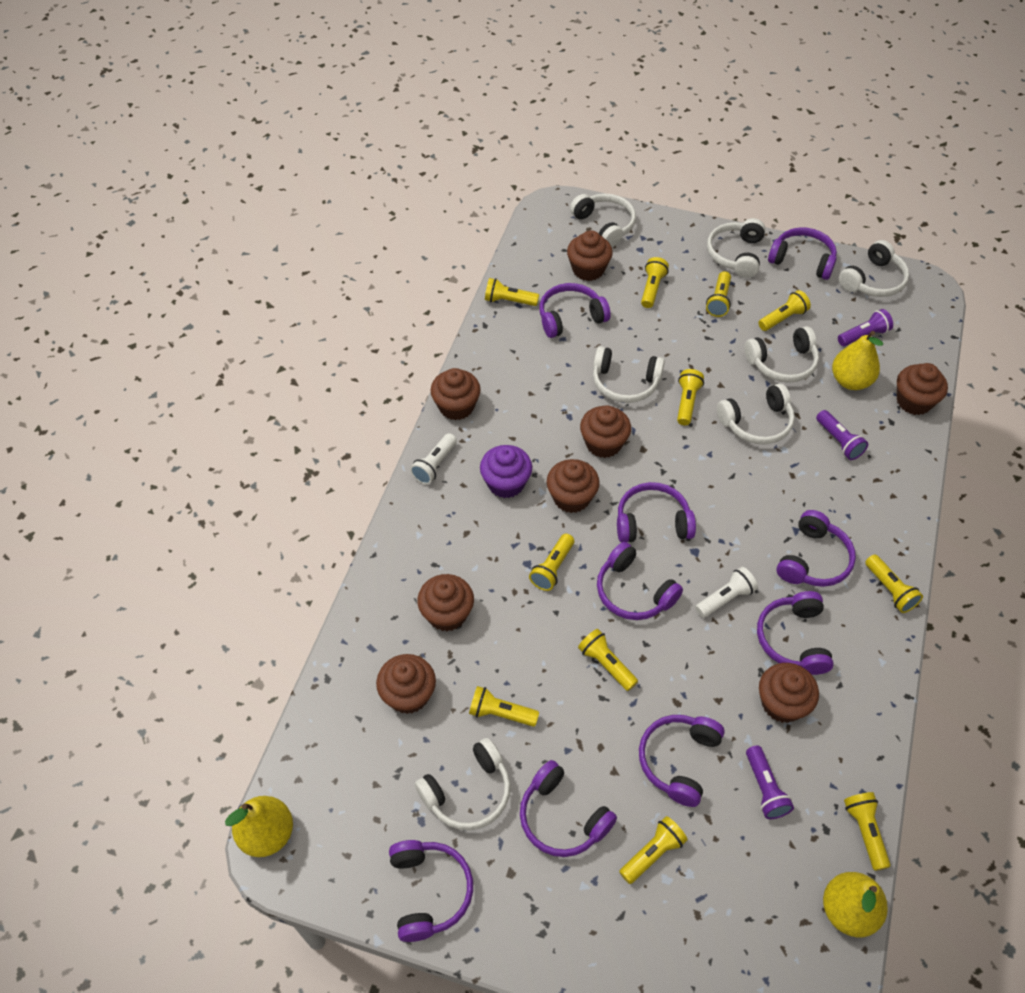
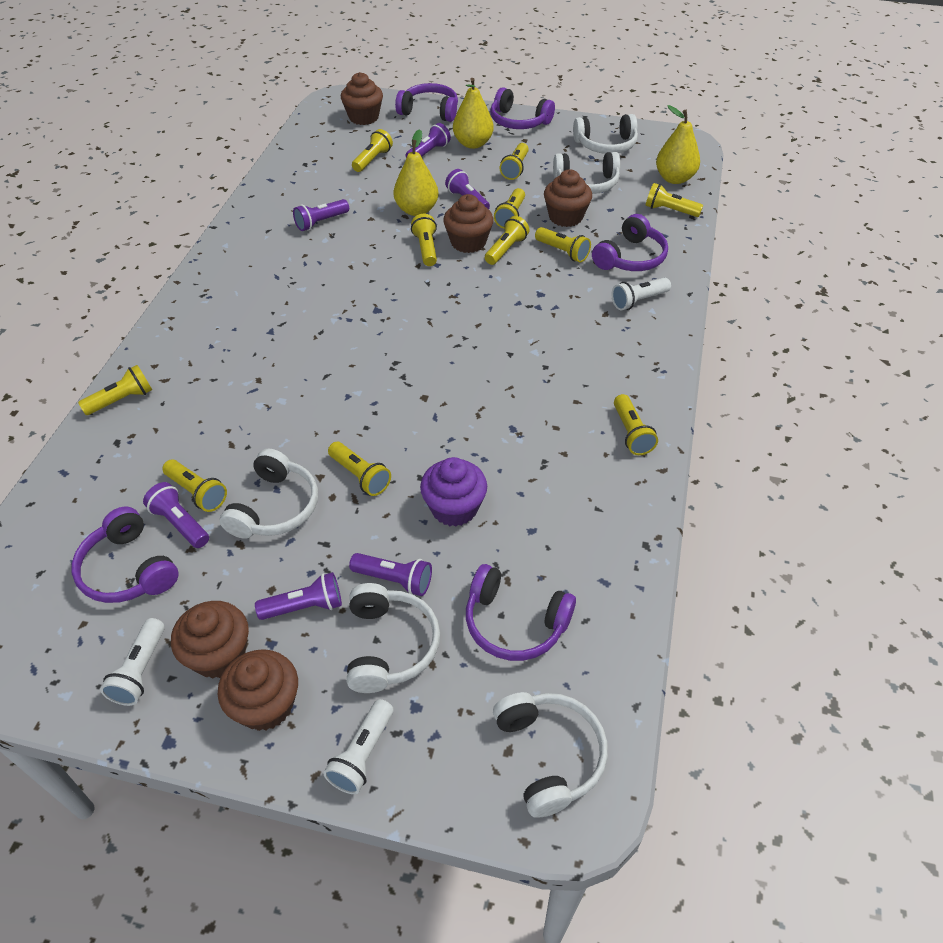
brown cupcake: [376,654,436,714] [417,574,474,631] [430,368,481,420] [547,459,600,513] [567,230,613,281] [580,405,631,458] [759,663,819,723] [897,363,948,415] = 8 -> [171,601,249,679] [218,649,298,731] [341,72,383,125] [443,194,493,253] [544,169,592,227] = 5
purple flashlight: [746,745,794,819] [816,410,868,460] [838,309,893,346] = 3 -> [143,482,209,548] [255,572,342,620] [293,199,349,231] [349,553,432,596] [406,123,451,158] [445,169,490,209] = 6
purple headphones: [389,840,473,942] [520,760,617,857] [539,283,611,338] [597,542,683,620] [617,482,696,542] [639,715,725,807] [757,591,834,675] [768,227,837,280] [777,510,856,587] = 9 -> [72,507,179,603] [395,83,458,122] [466,564,576,661] [490,87,555,129] [592,214,668,271] = 5
white flashlight: [410,433,457,484] [695,567,758,618] = 2 -> [100,618,165,706] [323,699,393,794] [611,278,671,310] = 3
white headphones: [415,738,511,830] [570,194,636,247] [593,346,665,403] [707,218,765,278] [717,383,795,444] [745,326,819,383] [839,240,909,297] = 7 -> [220,449,318,539] [347,583,440,693] [493,692,608,818] [553,152,620,194] [573,114,638,154] = 5

